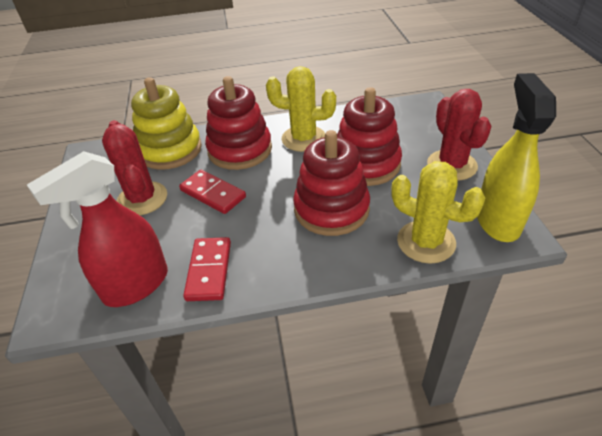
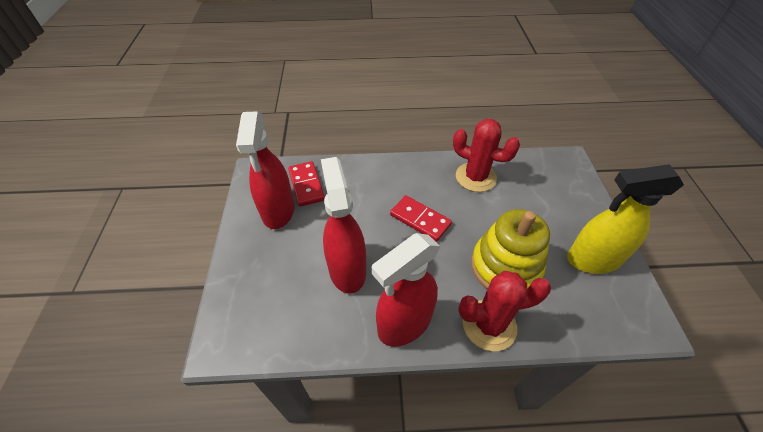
red spray bottle: [27,151,168,307] = 1 -> [236,111,294,229] [321,157,366,294] [372,233,440,347] = 3
red stacking toy: [205,76,272,170] [293,130,370,236] [337,87,402,186] = 3 -> none = 0
yellow cactus: [266,66,336,152] [391,161,485,264] = 2 -> none = 0

